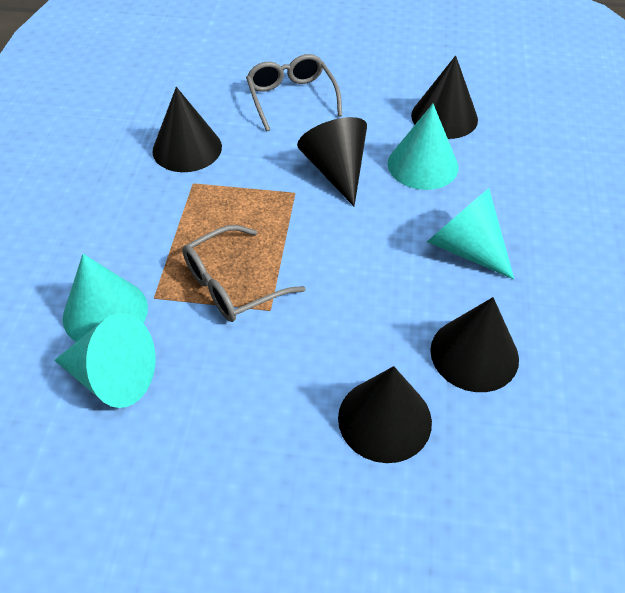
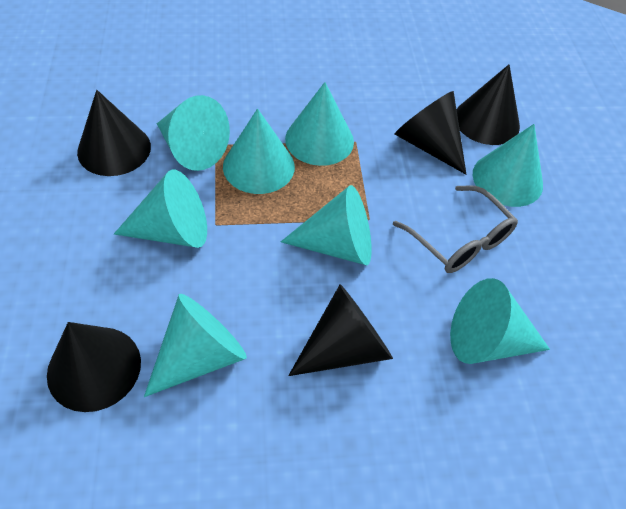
grey glasses: [182,225,306,322] [246,54,342,131] = 2 -> [393,185,518,273] = 1
turquoise cone: [54,313,155,408] [63,254,148,342] [388,104,458,190] [427,188,514,279] = 4 -> [114,170,207,248] [144,294,247,397] [157,95,230,171] [223,109,295,194] [281,185,372,266] [285,82,354,166] [450,278,550,364] [473,124,543,207] = 8

